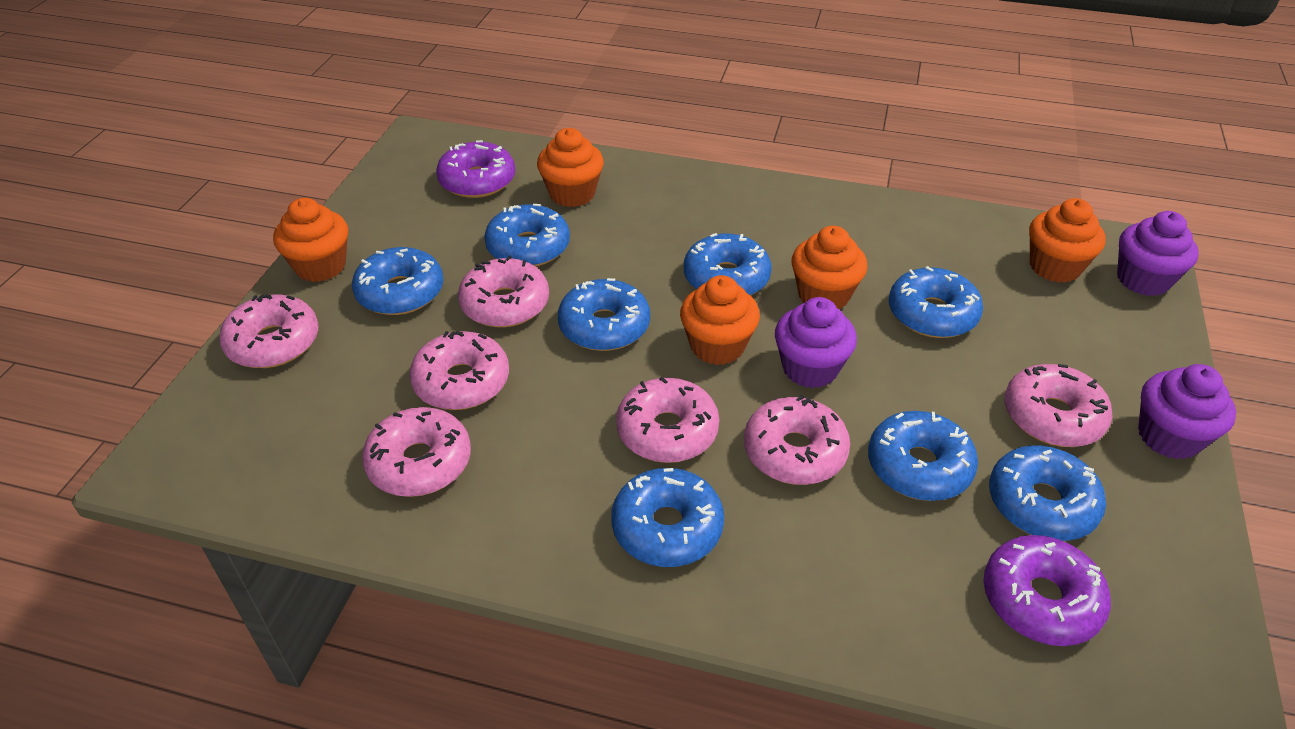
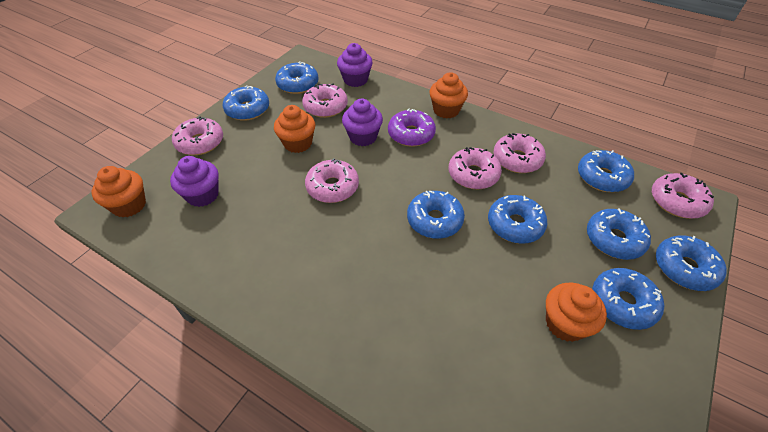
orange cupcake: [273,198,348,282] [537,128,604,207] [680,275,760,365] [791,226,867,309] [1029,198,1106,283] = 5 -> [92,166,146,217] [274,105,315,153] [430,72,468,118] [546,283,607,342] = 4
pink donut: [219,294,318,368] [362,407,471,497] [409,331,509,410] [458,256,549,327] [616,377,719,463] [744,395,850,485] [1005,364,1112,447] = 7 -> [172,116,223,155] [302,83,348,118] [305,159,359,203] [449,147,502,189] [494,133,546,173] [652,173,714,219] = 6
purple donut: [436,140,515,198] [984,535,1111,646] = 2 -> [388,108,436,147] = 1

